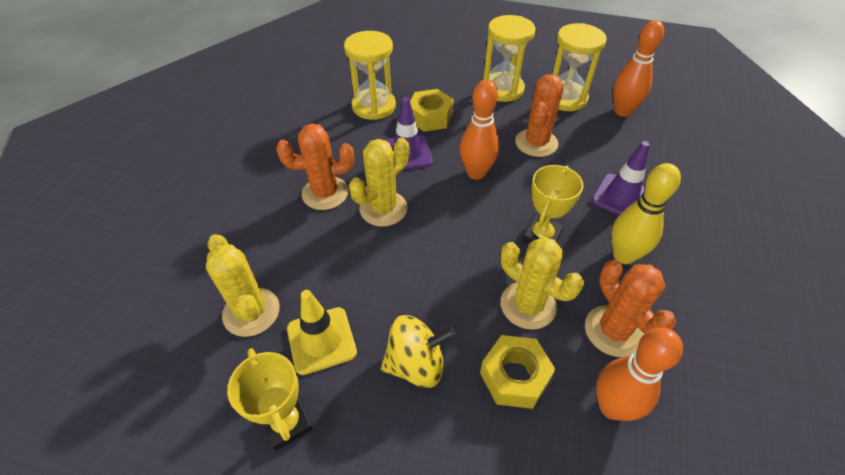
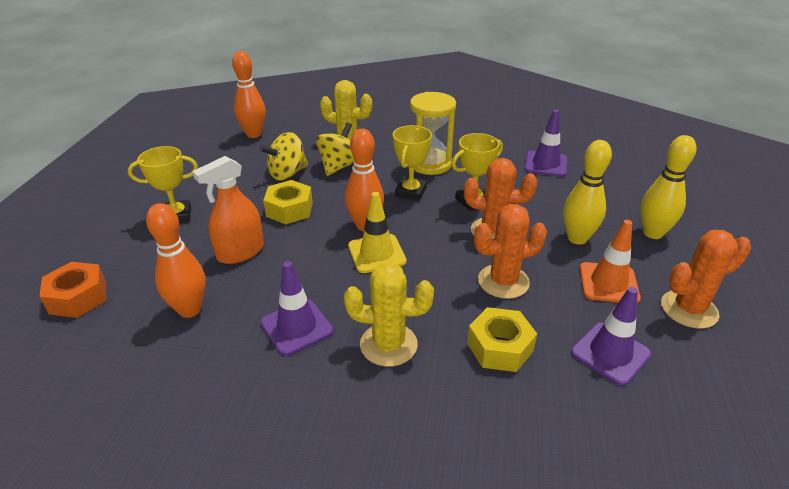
orange nut: none = 0 -> [39,262,106,318] = 1
orange spray bottle: none = 0 -> [192,156,264,264] = 1
orange traffic cone: none = 0 -> [580,220,641,303] = 1
purple traffic cone: [385,97,433,170] [591,141,650,215] = 2 -> [261,261,334,356] [525,110,567,177] [571,287,651,386] = 3
yellow bowling pin: [611,163,681,264] = 1 -> [563,140,612,245] [641,135,696,239] = 2
yellow cactus: [206,234,280,337] [349,138,409,227] [501,237,584,330] = 3 -> [320,80,372,140] [344,262,434,367] = 2
yellow hourglass: [344,31,396,120] [483,15,535,102] [552,23,607,111] = 3 -> [410,92,456,175] = 1
yellow spinning top: [381,315,456,388] = 1 -> [259,132,308,180] [316,122,354,176] = 2
yellow trophy: [227,348,313,451] [522,165,583,244] = 2 -> [128,146,198,223] [393,125,432,201] [452,133,503,211] = 3

